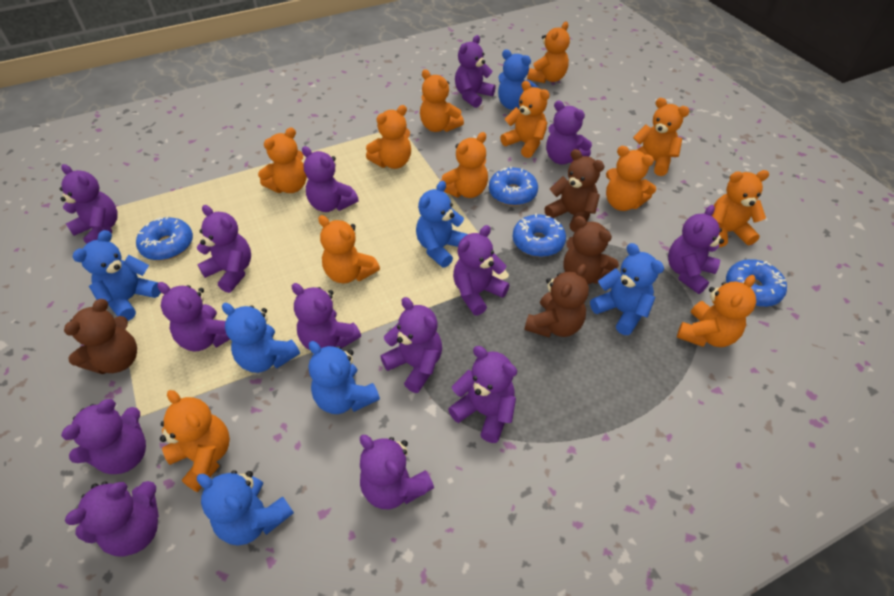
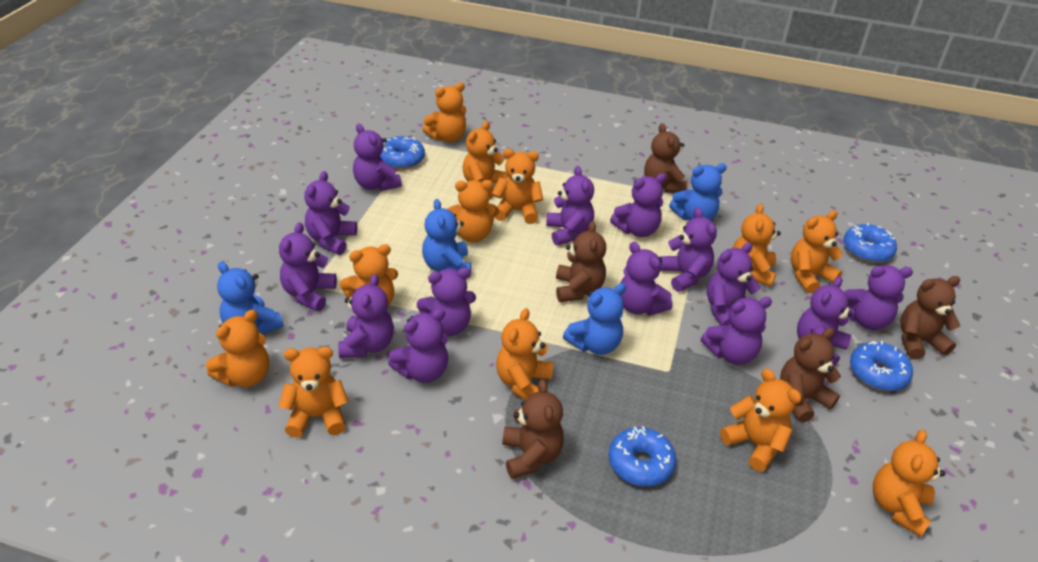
blue teddy bear: [72,230,161,321] [197,470,294,546] [222,303,300,373] [309,341,380,414] [416,181,468,268] [498,49,539,110] [590,243,664,335] = 7 -> [217,262,284,334] [422,199,471,277] [563,283,626,355] [669,163,727,221] = 4
brown teddy bear: [64,299,137,374] [525,264,589,338] [544,149,605,232] [563,216,619,284] = 4 -> [502,379,564,479] [556,221,606,302] [644,123,688,193] [780,328,841,423] [900,276,960,360] = 5

